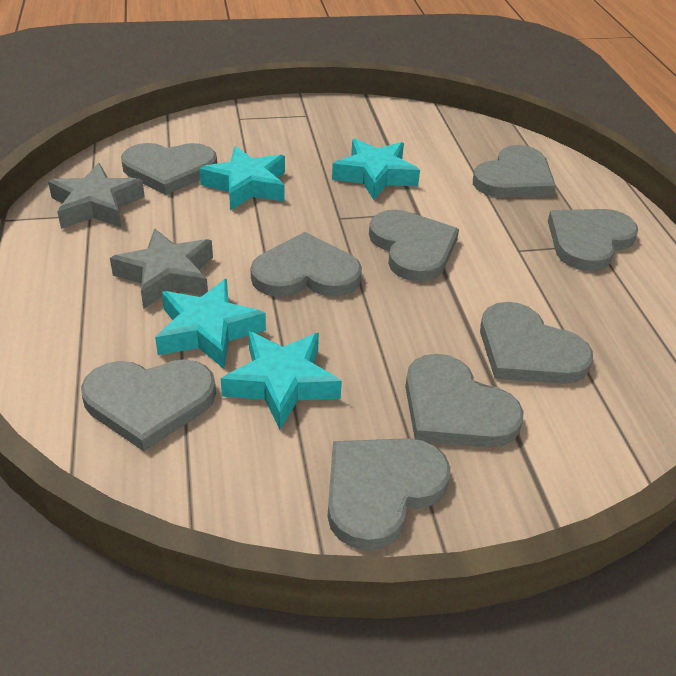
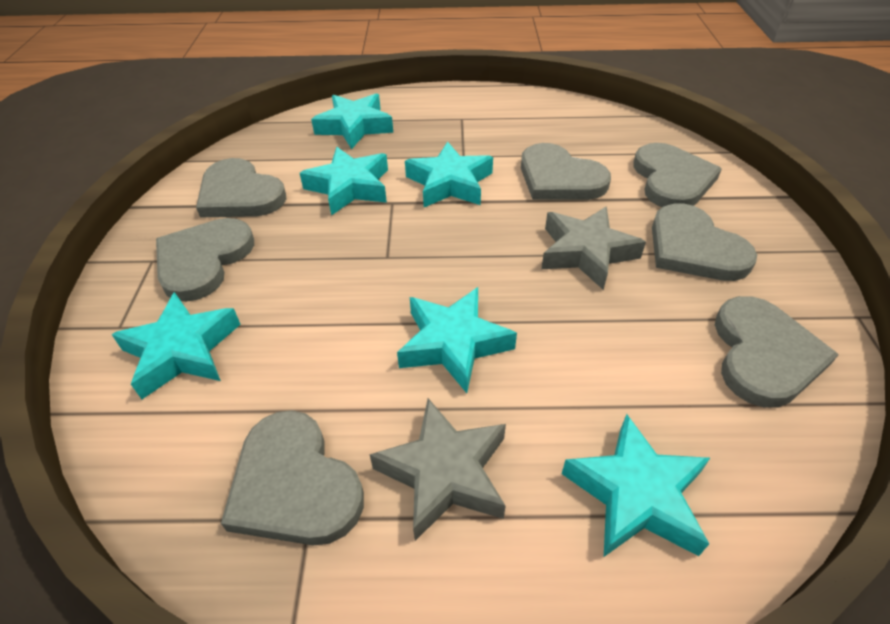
grey heart: [81,359,216,451] [121,143,217,195] [250,232,362,297] [327,438,450,551] [369,210,459,282] [405,354,524,447] [473,145,556,198] [480,302,593,384] [548,209,638,271] = 9 -> [156,218,254,302] [196,158,287,217] [221,410,364,545] [521,143,611,200] [633,143,722,207] [652,203,757,281] [715,296,839,408] = 7
turquoise star: [155,279,266,369] [199,146,285,210] [221,331,342,429] [332,139,420,200] = 4 -> [111,292,241,399] [300,147,388,216] [311,94,393,149] [397,287,517,393] [405,142,493,207] [562,414,710,557] = 6

